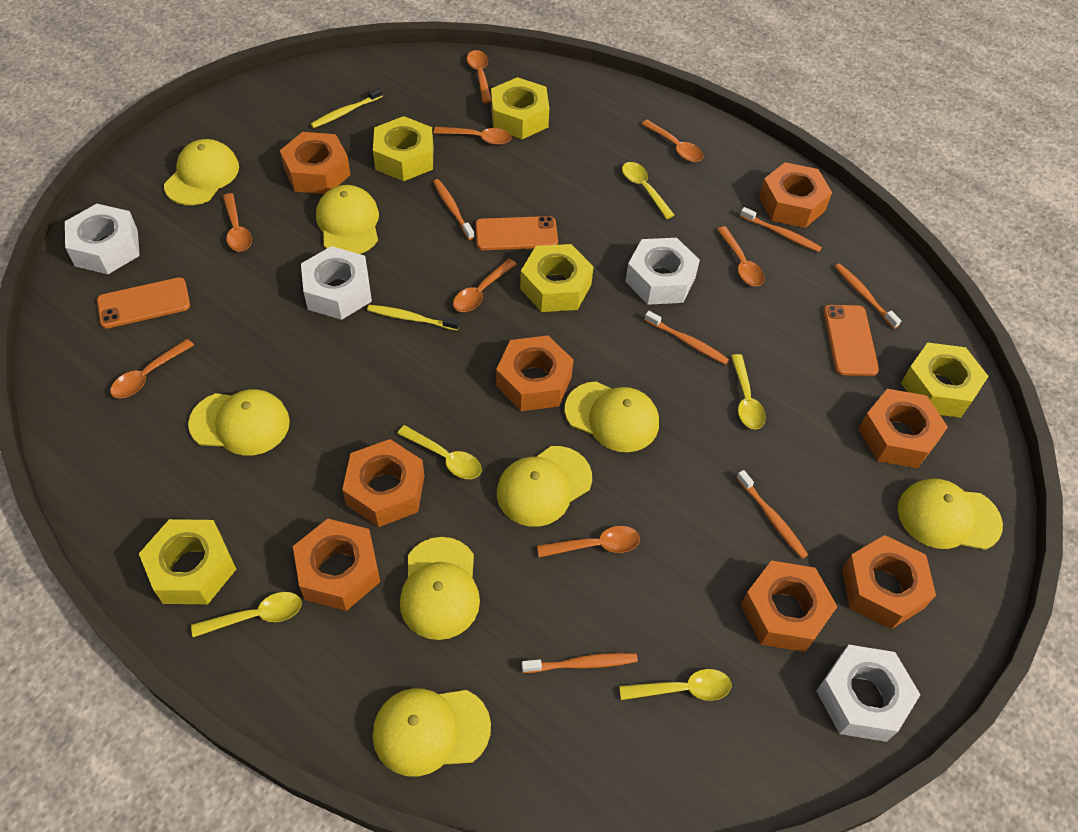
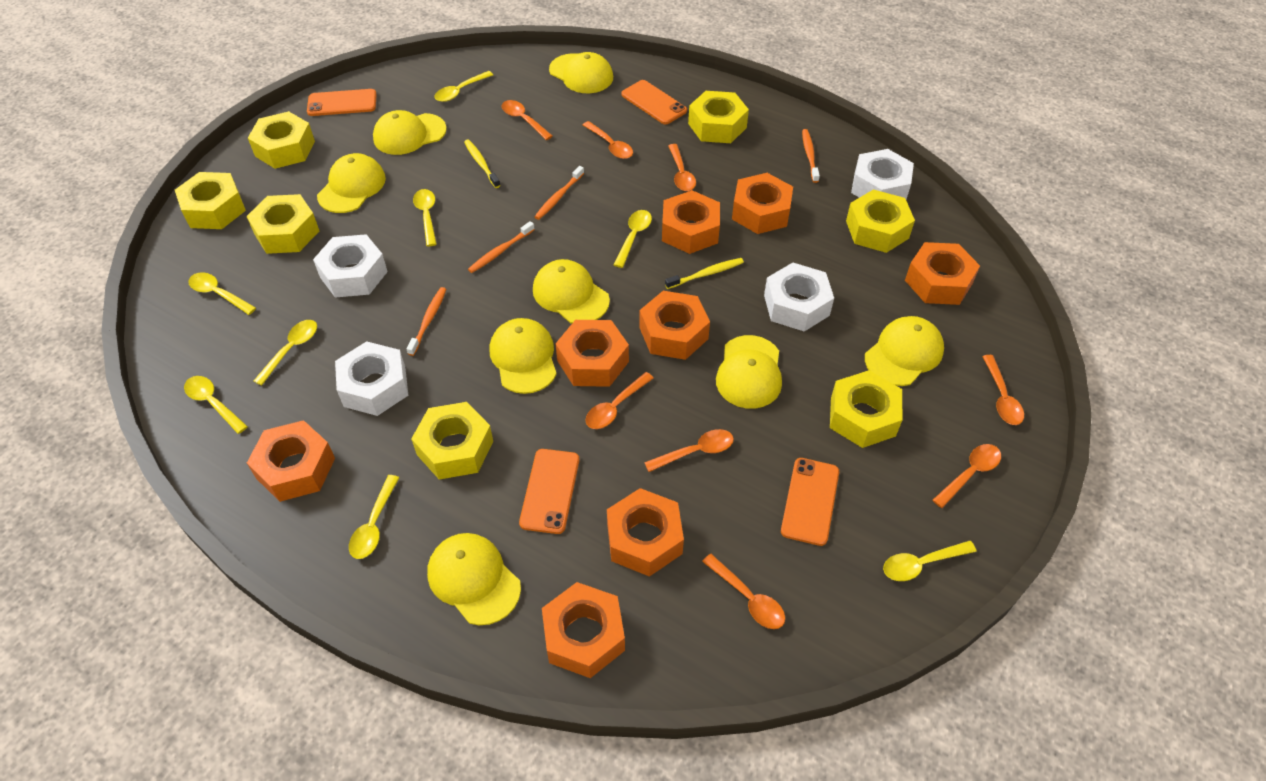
orange phone: [97,277,190,329] [475,216,558,250] [823,305,879,376] = 3 -> [307,89,377,116] [519,449,579,534] [621,80,687,124] [781,458,839,546] = 4
orange toothbrush: [433,179,474,240] [522,653,638,673] [645,311,729,365] [737,470,808,559] [740,207,822,252] [835,264,901,329] = 6 -> [406,287,446,356] [468,221,535,273] [535,166,584,220] [802,129,820,183] = 4
yellow nut: [139,519,236,604] [373,116,433,181] [491,77,549,139] [520,244,594,312] [901,342,989,418] = 5 -> [175,172,246,229] [246,194,319,254] [248,111,315,169] [411,402,493,480] [688,91,749,143] [830,370,903,448] [846,189,915,253] = 7
yellow spoon: [191,592,302,637] [397,425,482,479] [619,669,731,701] [622,162,675,219] [731,354,766,430] = 5 -> [184,376,248,434] [188,272,256,315] [254,320,317,386] [349,475,400,559] [413,189,437,246] [435,71,493,102] [614,210,652,268] [883,541,976,581] = 8

